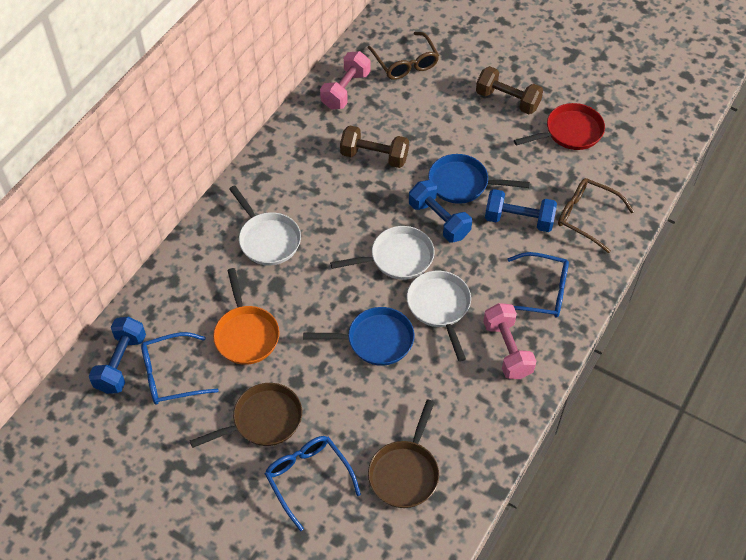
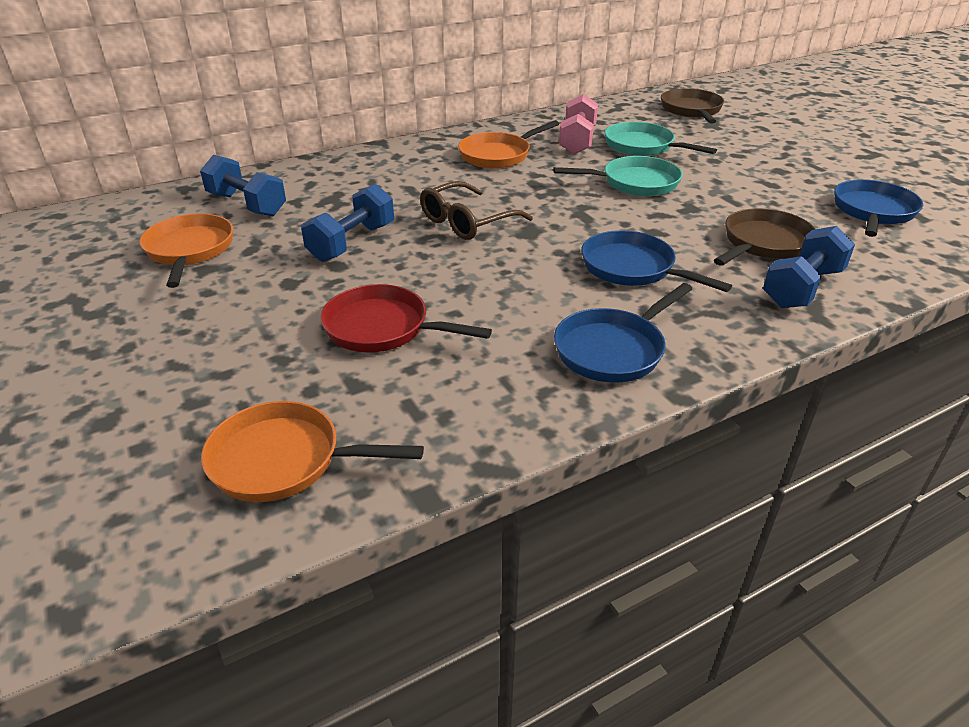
blue glasses: [141,332,219,405] [265,436,361,531] [507,252,569,318] = 3 -> none = 0
blue pan: [303,307,414,366] [428,154,530,204] = 2 -> [554,283,692,383] [581,230,732,292] [834,179,923,237] = 3
brown dumbbell: [340,125,409,168] [476,66,543,114] = 2 -> none = 0
brown glasses: [368,32,439,80] [558,178,634,253] = 2 -> [420,181,533,240] = 1
orange pan: [213,268,280,365] = 1 -> [139,214,233,288] [201,401,424,502] [458,120,559,169] = 3
pink dumbbell: [320,51,370,109] [483,303,536,379] = 2 -> [559,94,598,154] = 1
turquoise pan: none = 0 -> [553,156,683,196] [605,122,717,156] = 2
white pan: [229,185,301,265] [330,226,435,280] [407,271,471,361] = 3 -> none = 0

